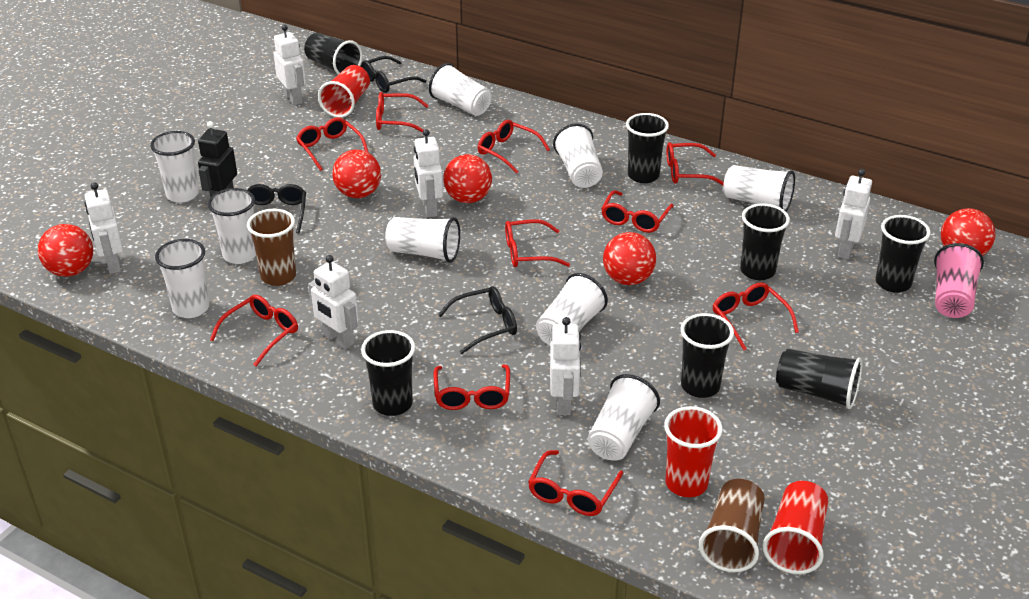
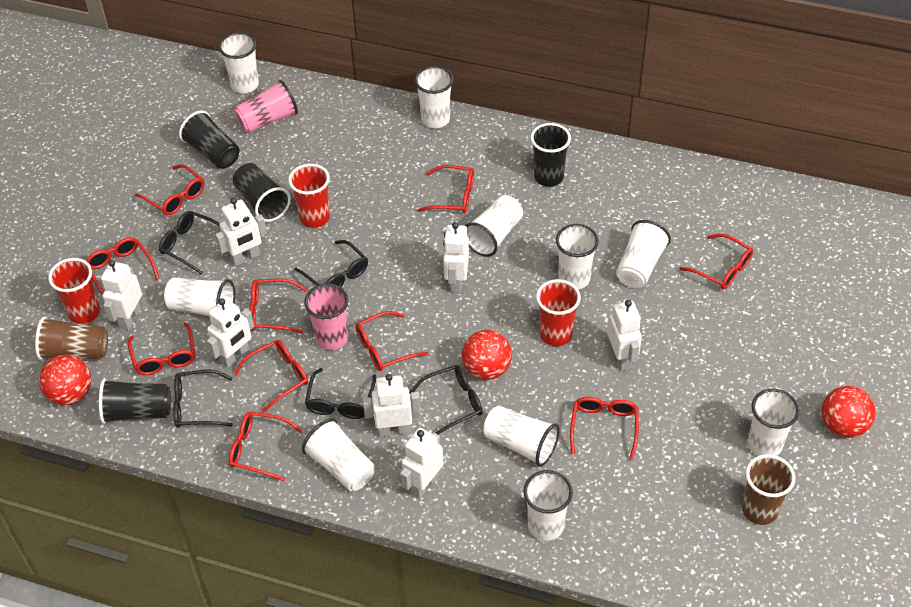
black cup: [304,33,362,75] [361,330,415,416] [626,113,669,183] [681,313,734,398] [740,203,790,280] [776,349,862,409] [876,215,931,293] = 7 -> [99,379,171,424] [179,110,239,169] [233,163,291,222] [530,123,571,187] = 4
black glasses: [247,184,306,234] [361,56,427,93] [438,286,517,354] = 3 -> [159,211,220,275] [173,370,233,428] [295,240,368,287] [305,368,376,419] [409,365,483,435] = 5
black robot: [198,121,237,197] = 1 -> none = 0
pink cup: [934,243,984,318] = 1 -> [234,80,298,133] [304,283,349,350] = 2
red ball: [38,224,93,277] [332,149,381,198] [443,154,492,203] [603,232,656,285] [941,208,996,256] = 5 -> [39,355,91,405] [462,330,512,380] [822,386,875,438] = 3
white cup: [150,131,199,203] [155,239,209,318] [208,188,256,264] [385,217,460,263] [429,63,491,116] [536,273,608,346] [553,123,603,188] [588,374,660,460] [723,165,795,212] = 9 -> [164,277,235,316] [219,32,259,93] [302,418,375,491] [415,66,453,128] [465,195,523,257] [483,406,560,467] [523,470,573,541] [556,224,599,289] [616,220,671,288] [748,389,800,456] = 10
white robot: [85,182,123,274] [273,25,306,105] [308,255,359,349] [414,129,443,217] [550,317,581,415] [835,169,872,259] = 6 -> [101,260,142,330] [207,298,254,368] [215,198,267,266] [363,374,420,437] [400,428,443,499] [443,222,469,293] [607,300,642,371] = 7

